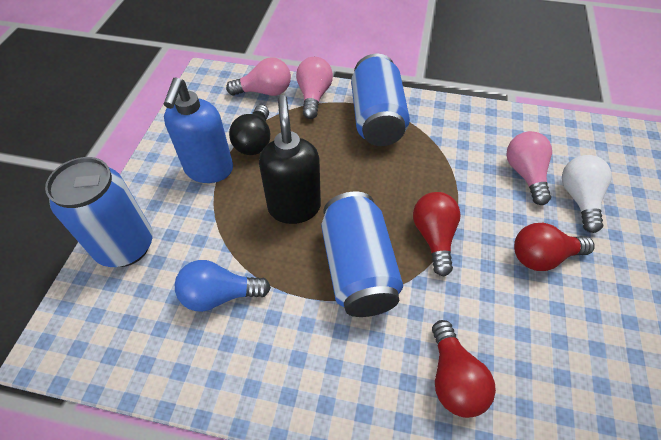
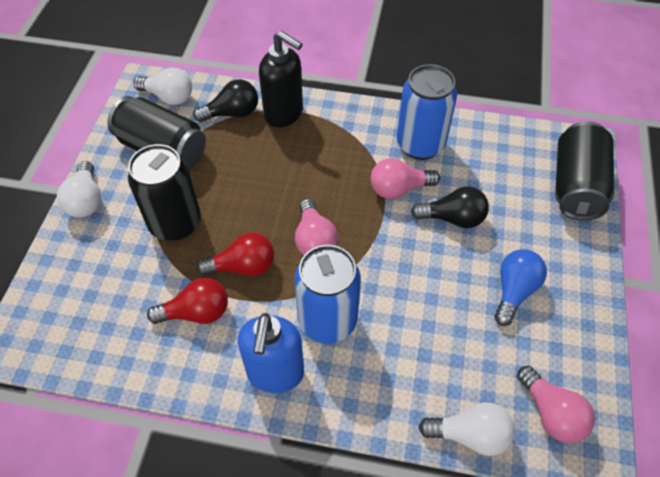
black can: none = 0 -> [107,96,206,169] [128,144,201,241] [555,121,614,221] = 3
black light bulb: [229,105,270,155] = 1 -> [193,79,258,122] [411,186,489,228] = 2
blue can: [45,157,153,267] [321,192,403,317] [351,54,410,146] = 3 -> [294,245,361,343] [397,64,457,160] = 2
red light bulb: [413,192,461,276] [432,320,496,418] [514,223,595,271] = 3 -> [147,278,228,324] [197,232,274,276] = 2
white light bulb: [562,155,612,233] = 1 -> [57,161,101,218] [134,68,192,105] [418,402,515,456] = 3

